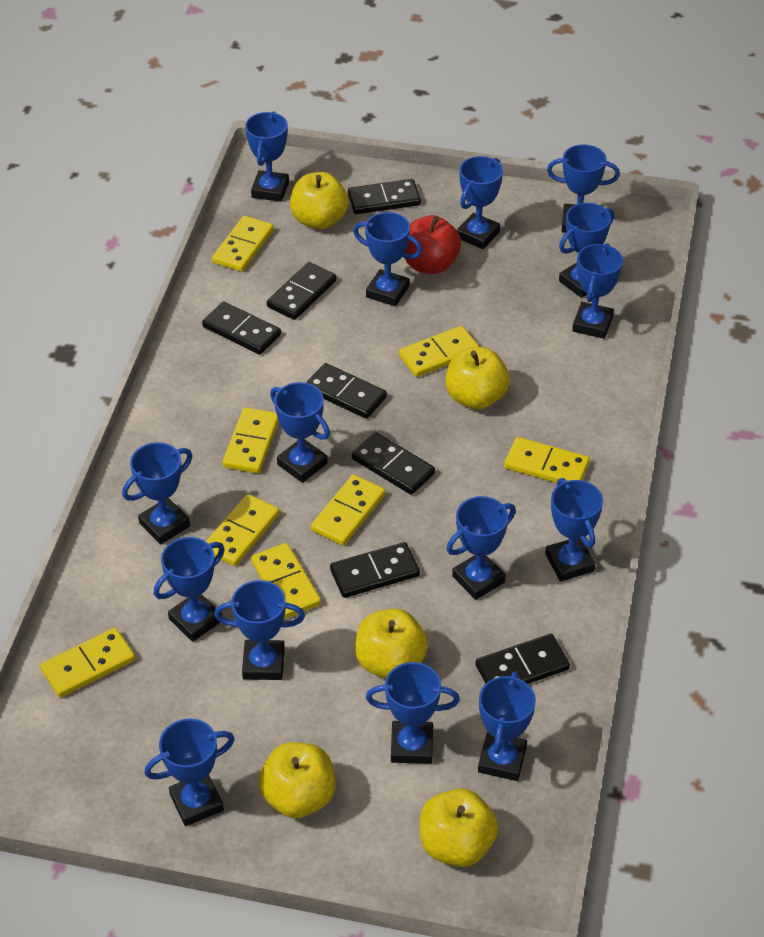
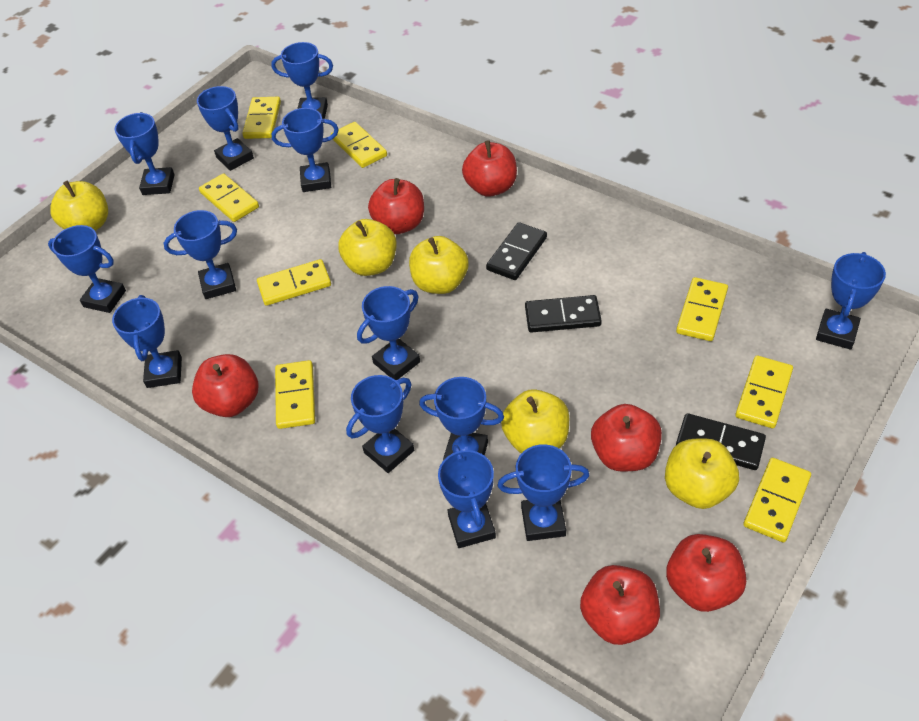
black domino: [202,301,281,355] [267,262,336,320] [306,363,387,419] [330,542,420,598] [348,179,421,214] [352,432,435,495] [475,634,570,684] = 7 -> [486,222,547,280] [525,295,602,333] [676,413,766,470] = 3
blue trophy: [122,442,193,545] [144,719,235,826] [153,537,225,642] [214,580,305,680] [245,111,289,202] [270,382,330,483] [353,212,422,306] [366,662,460,764] [446,496,516,600] [457,156,503,249] [478,671,536,781] [545,478,603,581] [547,145,620,233] [559,203,614,298] [572,243,623,339] = 15 -> [48,225,126,313] [112,295,182,388] [114,112,175,195] [164,210,237,299] [197,86,254,171] [271,42,333,119] [272,108,339,192] [346,375,414,473] [357,286,420,380] [419,377,504,460] [438,445,496,548] [497,444,590,541] [816,252,886,350] = 13
red apple: [405,215,461,274] = 1 -> [192,354,258,417] [368,178,424,234] [462,140,517,197] [580,565,660,645] [591,404,662,472] [666,534,746,612] = 6

